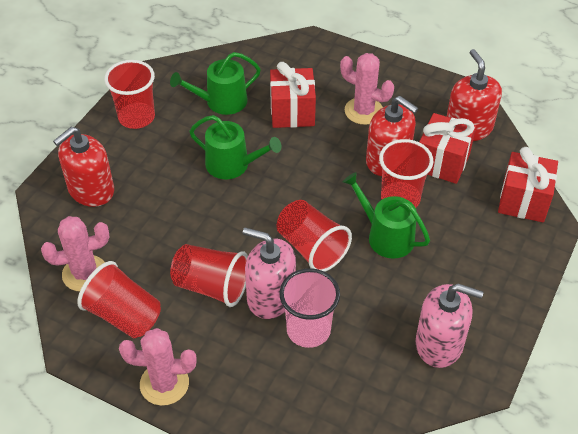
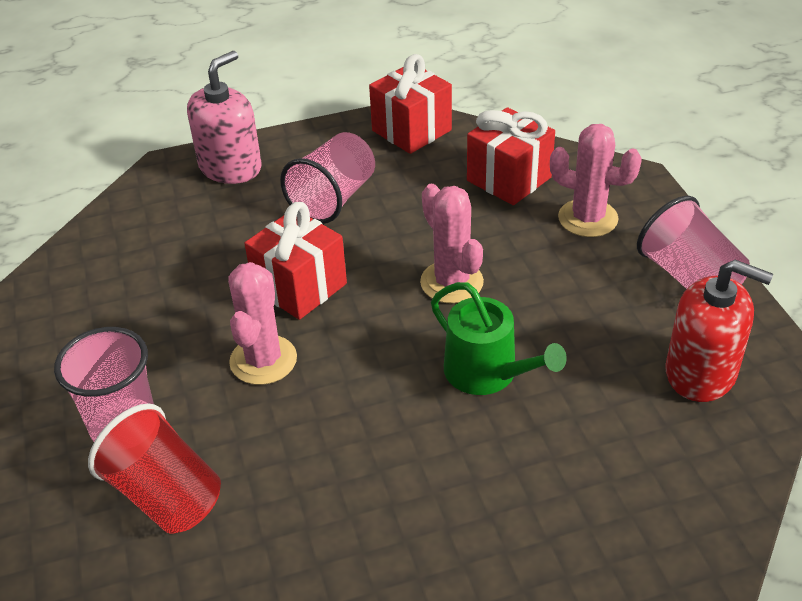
green watering can: [170,52,261,115] [189,115,281,179] [343,172,430,259] = 3 -> [431,282,567,395] = 1
pink cup: [279,268,340,348] = 1 -> [54,327,154,442] [280,132,375,224] [637,196,750,289] = 3
pink soap dispenser: [243,228,296,319] [415,284,484,368] = 2 -> [187,51,262,184] = 1
red cup: [77,261,161,338] [104,60,155,129] [170,244,248,307] [277,200,352,272] [379,139,433,208] = 5 -> [88,403,221,534] = 1
red soap dispenser: [53,127,114,207] [366,96,418,176] [447,49,502,141] = 3 -> [665,260,773,402] = 1

